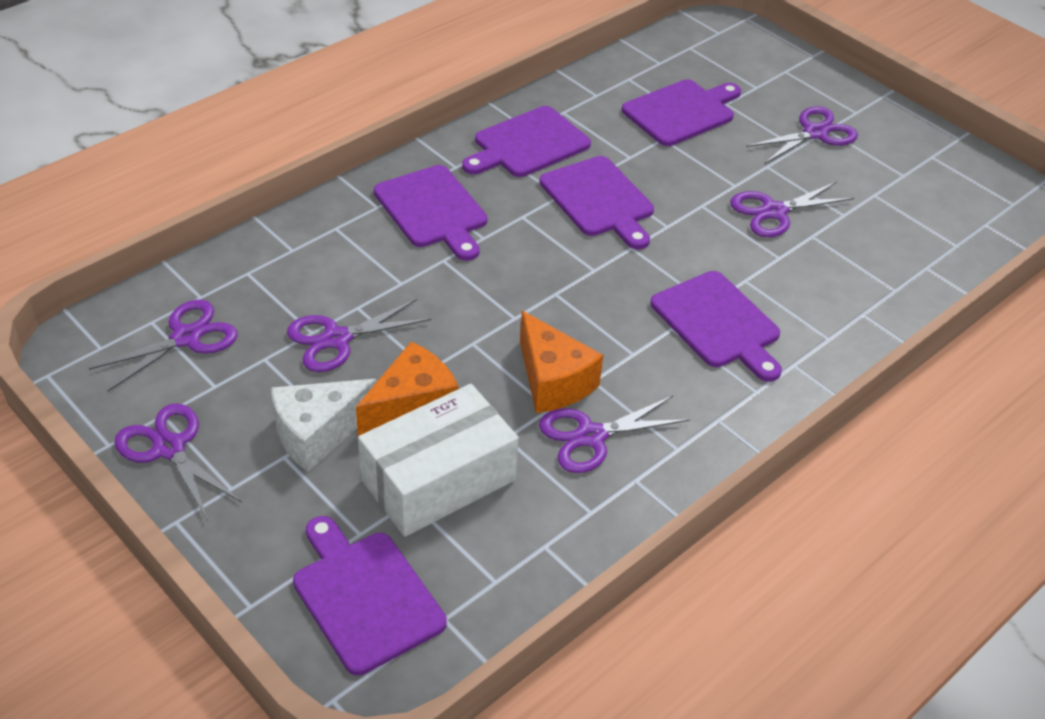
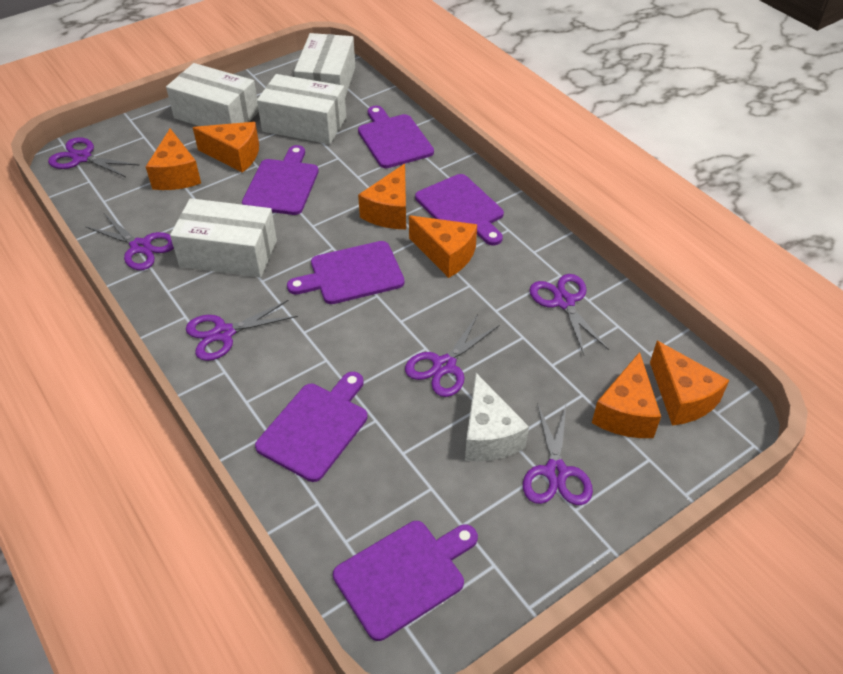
orange cheese: [356,341,459,436] [520,311,603,413] = 2 -> [146,128,201,190] [193,122,259,173] [358,164,406,229] [409,215,477,278] [592,352,661,438] [650,341,729,426] = 6
white box: [358,384,519,537] = 1 -> [166,63,259,126] [170,198,277,278] [257,74,346,144] [294,33,355,97] = 4

